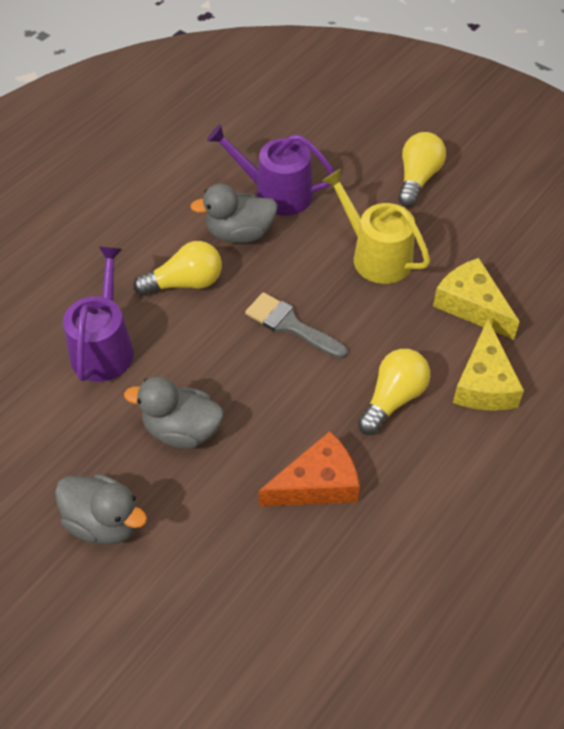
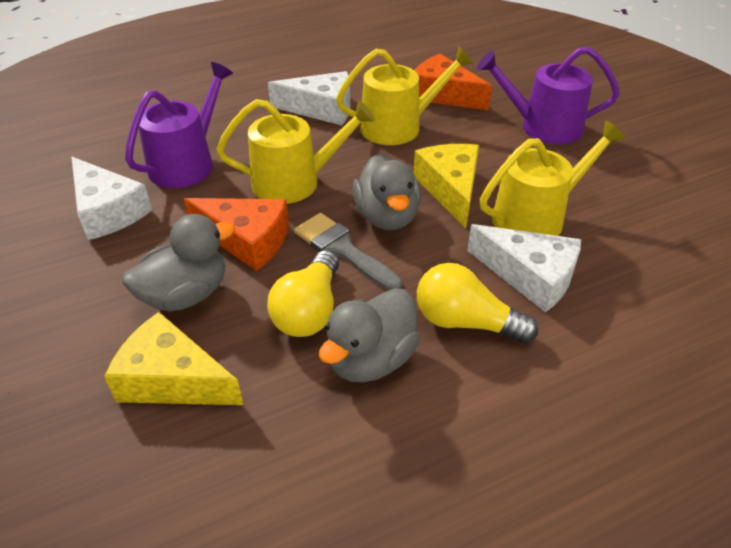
orange cheese: [258,431,360,507] = 1 -> [184,198,289,271] [414,54,492,110] = 2
white cheese: none = 0 -> [71,157,152,240] [268,71,350,125] [467,224,581,313] = 3
yellow light bulb: [133,241,222,296] [358,349,430,435] [398,132,446,207] = 3 -> [267,251,339,337] [417,263,538,344] = 2
yellow watering can: [322,169,430,284] = 1 -> [217,99,375,204] [336,47,474,145] [480,121,626,236] = 3

